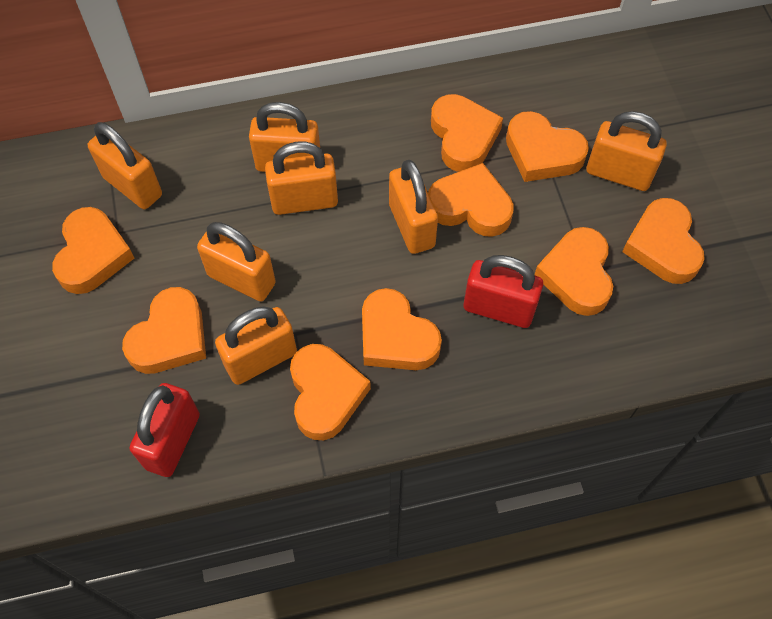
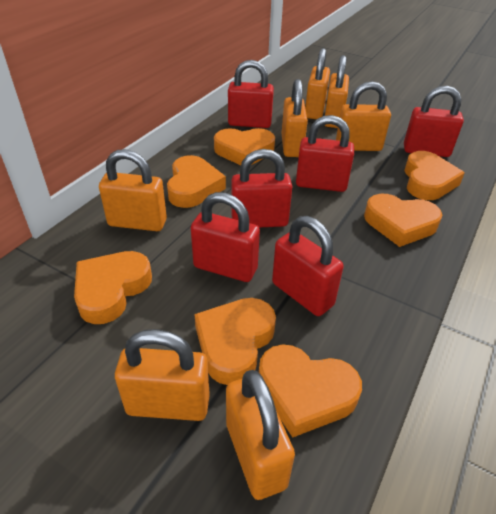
orange heart: [52,207,134,294] [122,287,206,374] [290,344,371,440] [362,288,442,370] [428,163,514,237] [431,94,503,172] [506,111,589,182] [534,227,613,316] [622,198,705,284] = 9 -> [74,251,152,324] [167,155,226,208] [194,298,276,385] [214,128,275,165] [259,344,362,437] [364,194,442,247] [404,151,464,200] = 7
red padlock: [130,383,200,477] [464,255,543,328] = 2 -> [191,192,260,282] [228,60,274,128] [231,149,292,228] [272,216,344,316] [296,115,354,192] [404,86,464,157] = 6

